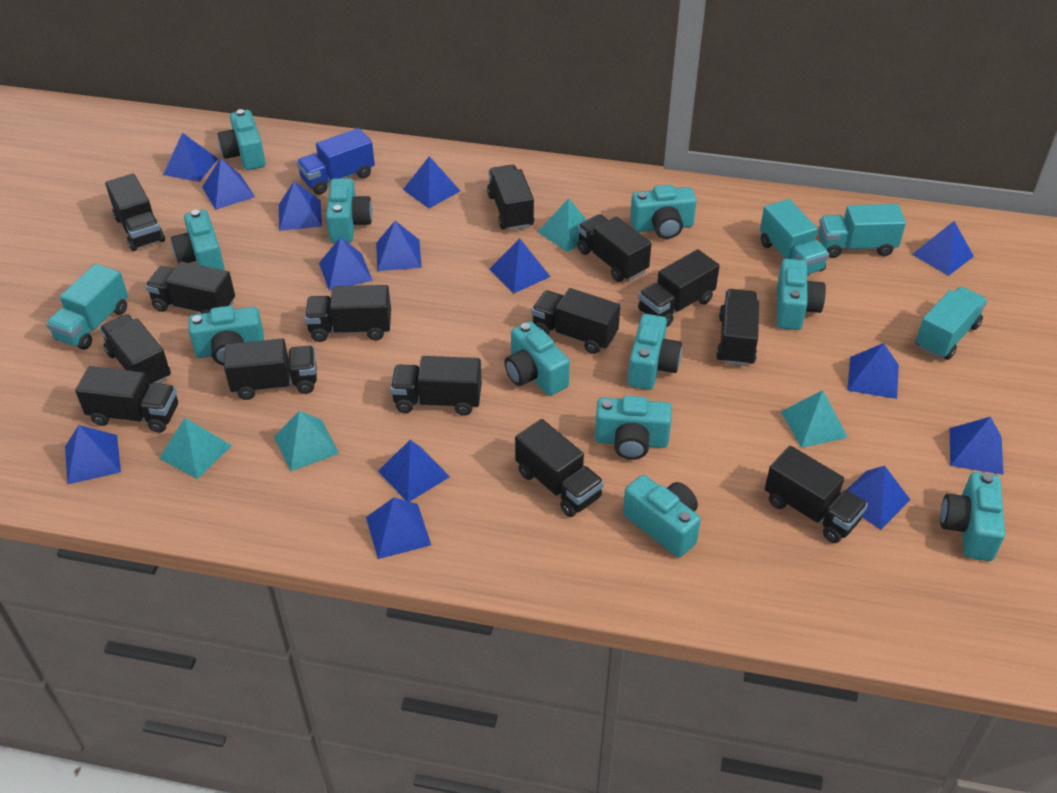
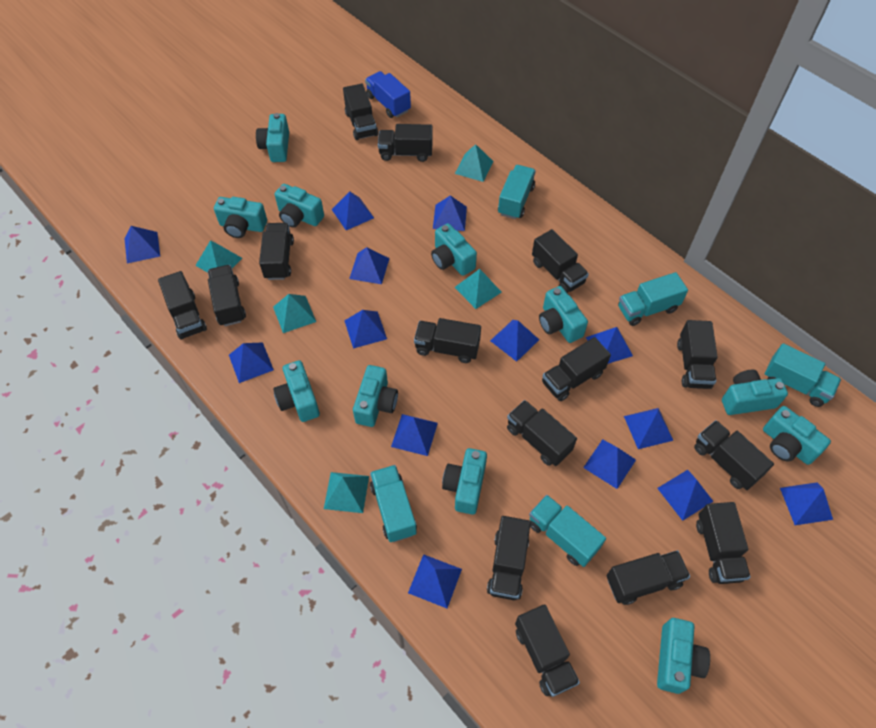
black truck: [75,366,178,433] [99,314,171,385] [105,174,165,251] [145,261,235,314] [224,339,317,400] [305,285,391,342] [390,356,482,416] [487,165,534,231] [515,419,604,517] [532,288,620,354] [577,214,651,282] [638,249,720,328] [716,289,759,366] [765,446,868,543] = 14 -> [158,271,207,340] [208,265,246,326] [259,223,294,280] [343,84,378,140] [378,124,433,162] [414,318,481,363] [487,516,531,600] [507,400,577,466] [515,604,580,697] [532,229,589,293] [542,337,611,401] [607,550,690,605] [677,320,718,389] [694,420,774,490] [696,502,751,584] = 15
turquoise pyramid: [159,418,232,479] [274,411,339,471] [538,198,587,252] [781,390,848,448] = 4 -> [195,240,242,273] [273,294,316,333] [324,472,369,513] [455,144,494,182] [455,269,502,309] = 5
turquoise truck: [46,263,128,350] [760,199,829,275] [818,204,906,258] [915,287,988,360] = 4 -> [370,465,417,542] [498,165,536,219] [529,495,606,567] [618,272,688,326] [765,343,841,407] = 5

